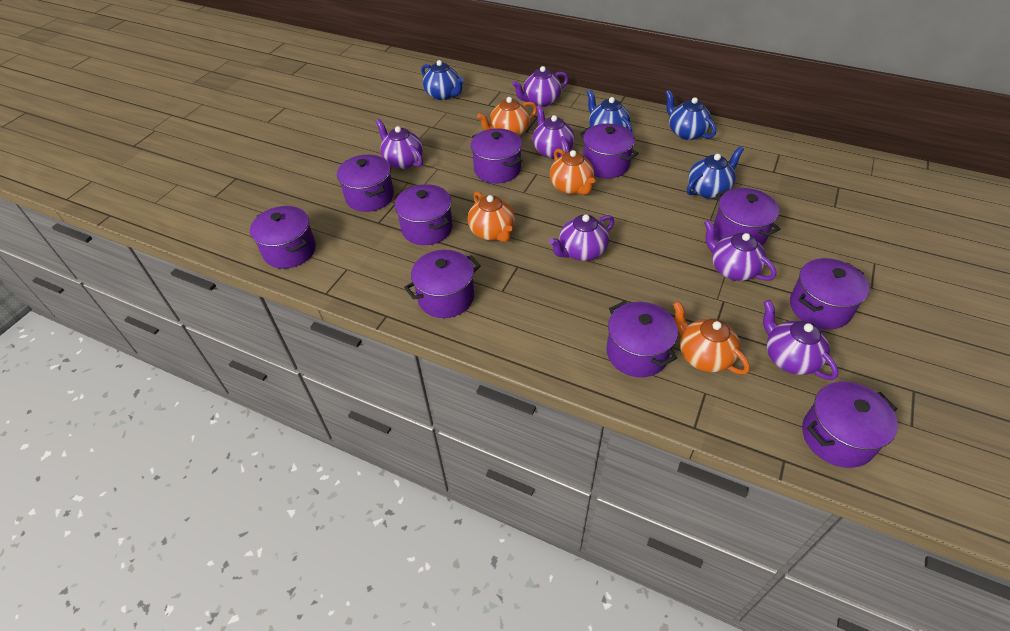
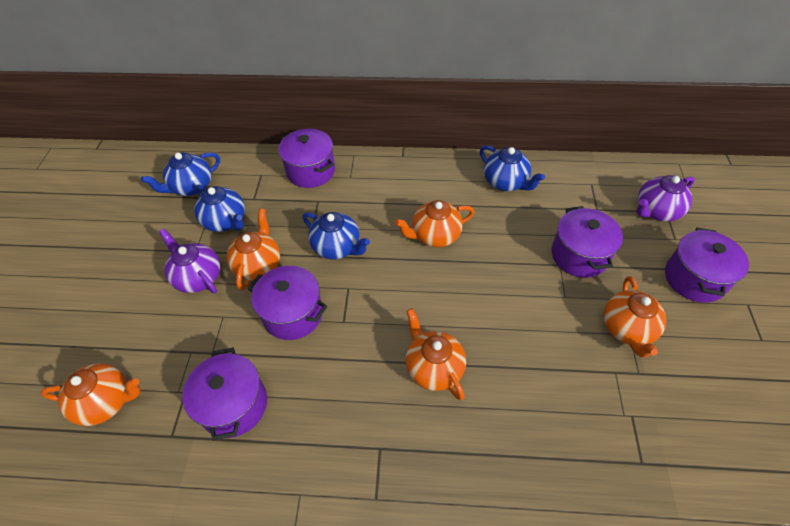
orange teapot: [468,191,515,242] [477,97,537,136] [550,148,595,195] [673,301,750,374] = 4 -> [41,363,140,426] [227,209,280,290] [395,200,474,247] [406,308,466,400] [604,276,667,357] = 5
purple pot: [250,206,316,269] [337,154,394,212] [395,184,453,245] [404,250,481,318] [471,129,522,183] [580,124,639,178] [606,301,678,377] [714,188,780,245] [790,258,869,330] [802,382,898,468] = 10 -> [182,348,267,441] [247,266,327,340] [278,129,335,188] [552,206,623,278] [665,228,749,303] = 5
purple teapot: [376,119,423,169] [512,66,568,107] [533,105,575,158] [549,214,614,261] [704,220,776,281] [763,300,839,380] = 6 -> [159,229,220,293] [636,175,695,221] = 2

